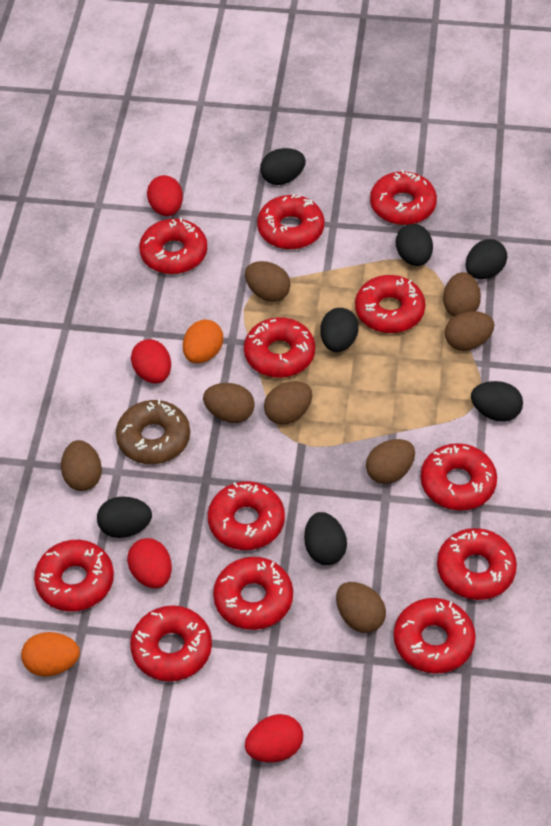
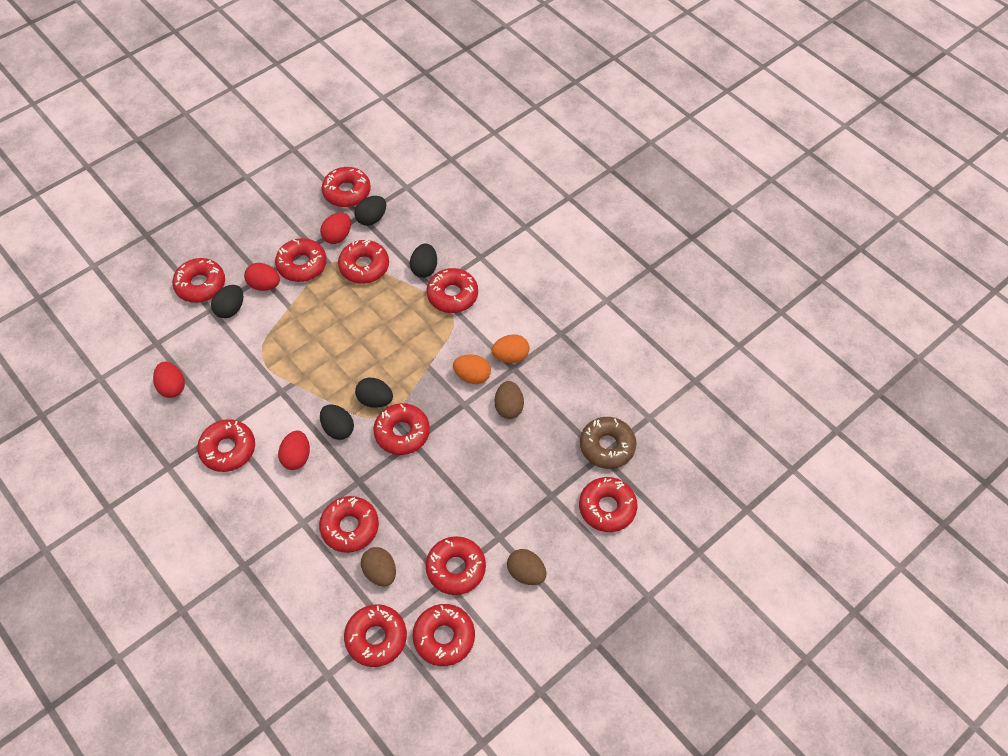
black egg: [97,497,152,538] [260,148,306,185] [304,512,347,565] [320,308,359,352] [396,224,433,266] [465,239,507,279] [471,381,523,422] = 7 -> [211,285,243,318] [320,405,354,440] [355,196,386,226] [355,378,393,408] [410,244,437,278] = 5
brown egg: [61,440,102,491] [203,383,255,423] [245,261,291,302] [264,381,312,425] [336,582,386,633] [366,439,415,484] [443,272,481,317] [445,311,494,351] = 8 -> [361,547,396,587] [495,381,524,419] [507,549,547,585] = 3

